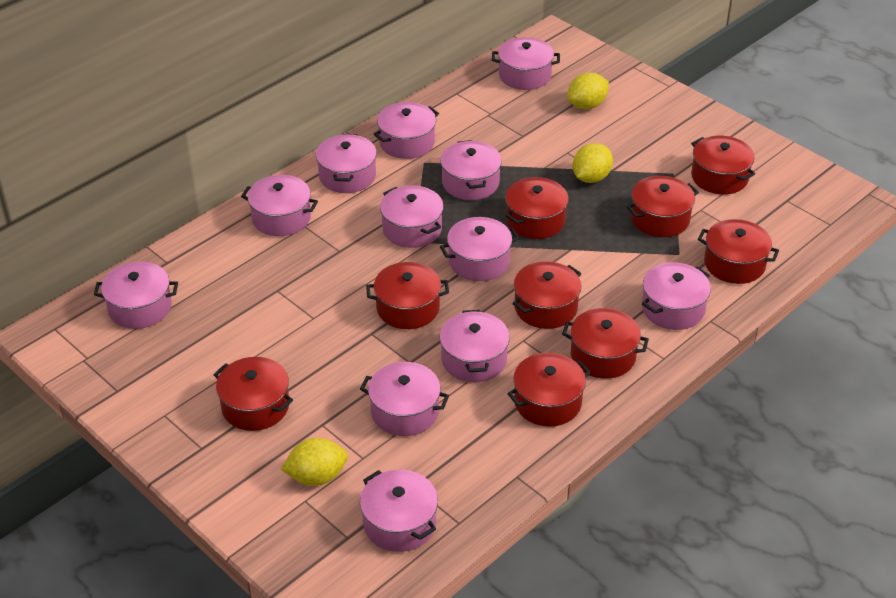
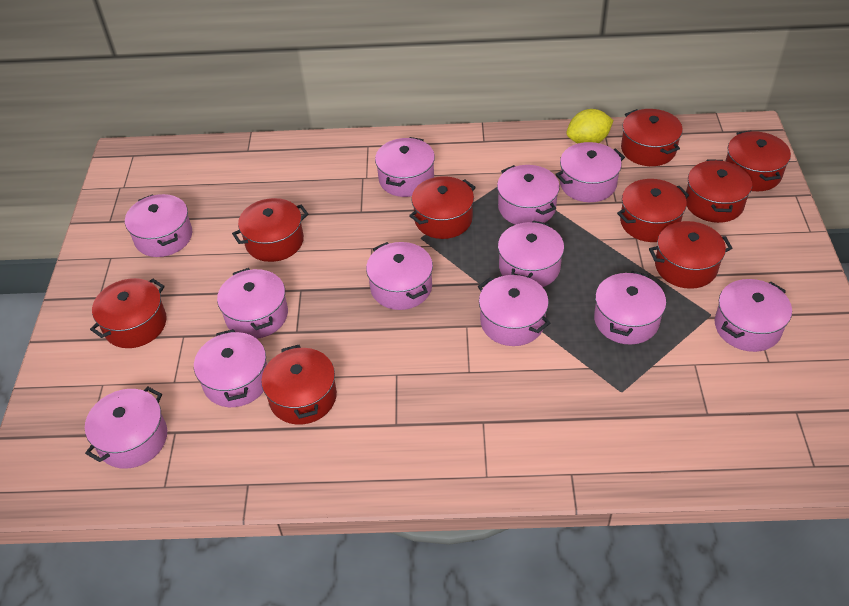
yellow lemon: [281,438,348,486] [567,73,609,109] [573,143,613,183] = 3 -> [566,109,614,143] = 1

